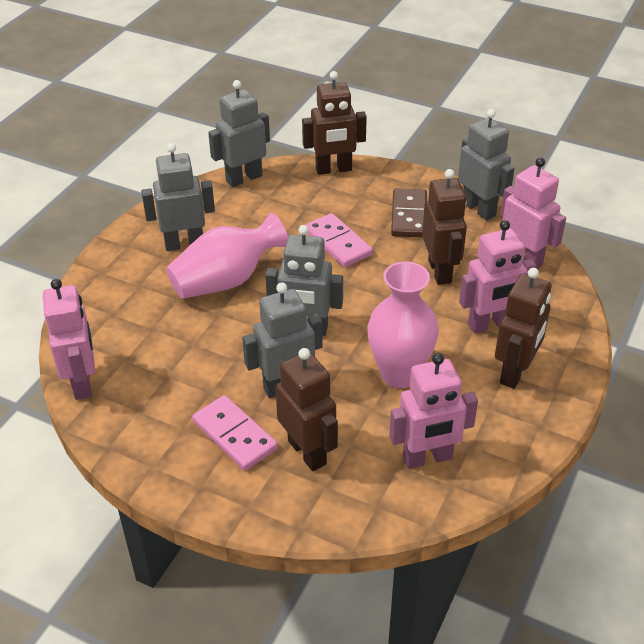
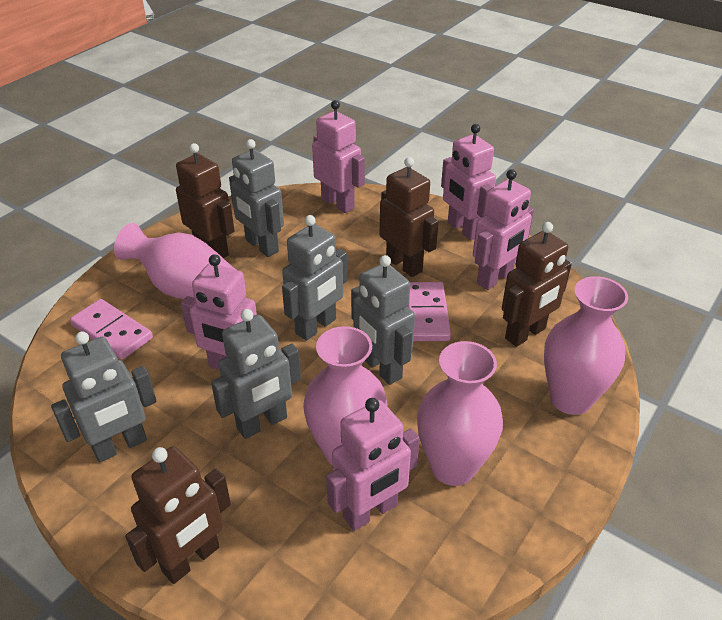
brown domino: [391,188,427,238] = 1 -> none = 0
pink robot: [43,279,95,400] [389,353,478,469] [459,220,537,333] [501,157,566,269] = 4 -> [181,254,257,370] [312,100,365,213] [326,398,420,531] [441,124,496,241] [473,169,534,290] = 5
pink vase: [166,213,288,299] [367,262,439,388] = 2 -> [114,223,236,299] [303,326,388,465] [417,341,503,486] [544,276,628,415] = 4

